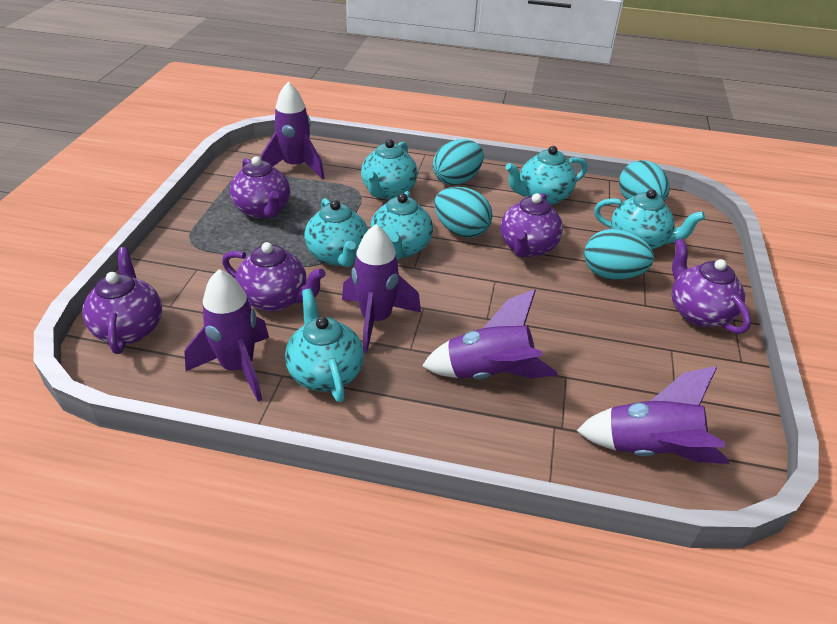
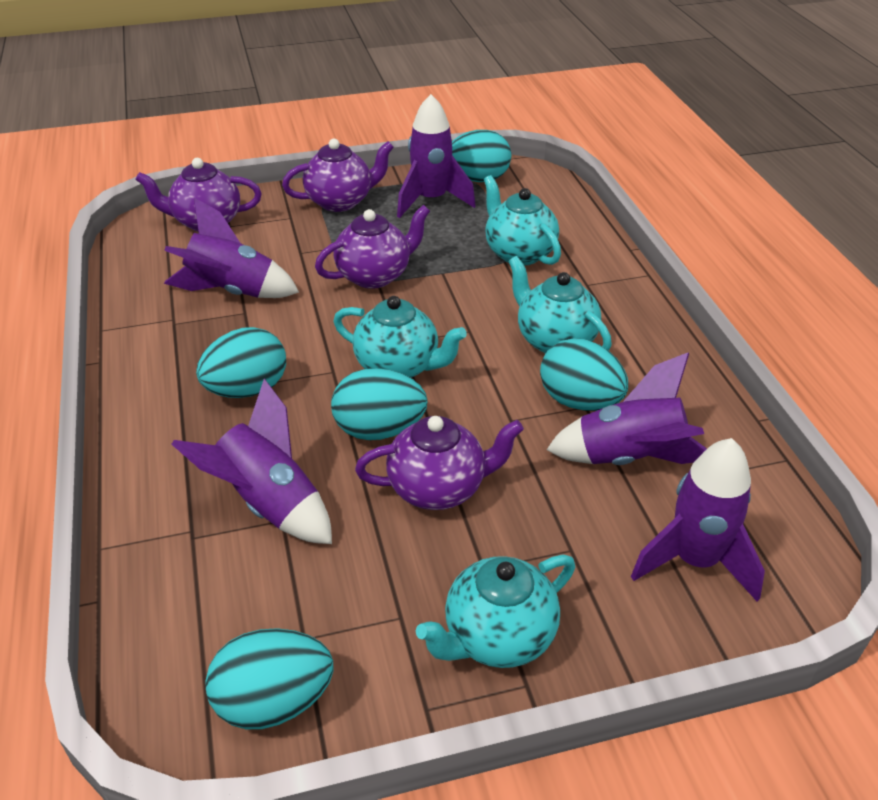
purple teapot: [82,247,162,354] [222,242,325,312] [230,156,290,219] [500,193,563,257] [672,239,751,334] = 5 -> [135,158,262,232] [282,139,394,212] [315,205,430,289] [355,416,524,510] = 4
turquoise egg: [433,139,483,185] [434,187,493,238] [584,229,654,280] [619,160,669,201] = 4 -> [196,327,286,398] [205,628,334,729] [331,368,428,440] [452,130,511,182] [540,338,628,411] = 5
turquoise teapot: [285,289,364,402] [304,198,368,267] [361,139,418,199] [370,191,433,260] [506,146,587,205] [594,189,705,250] = 6 -> [333,296,467,378] [416,555,575,668] [484,175,561,266] [508,256,612,354] = 4

